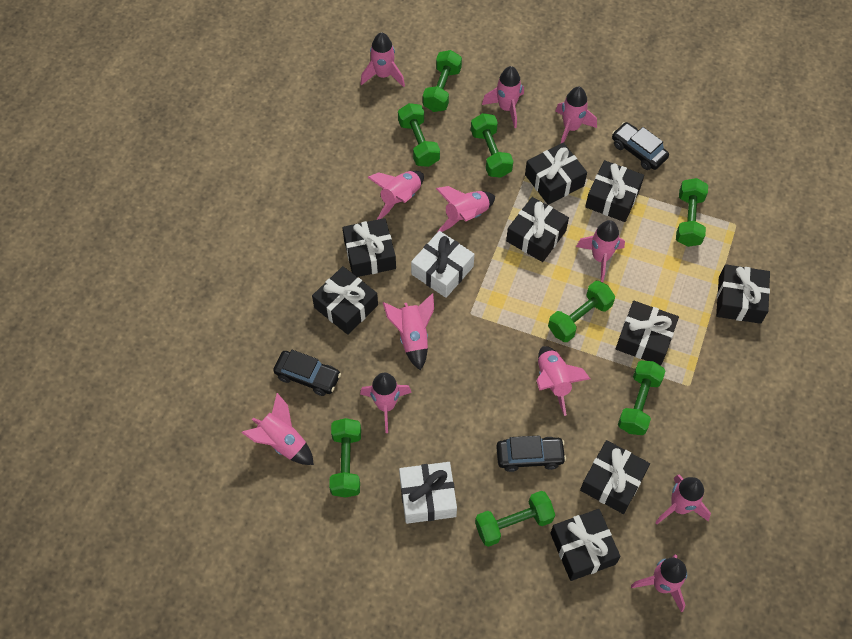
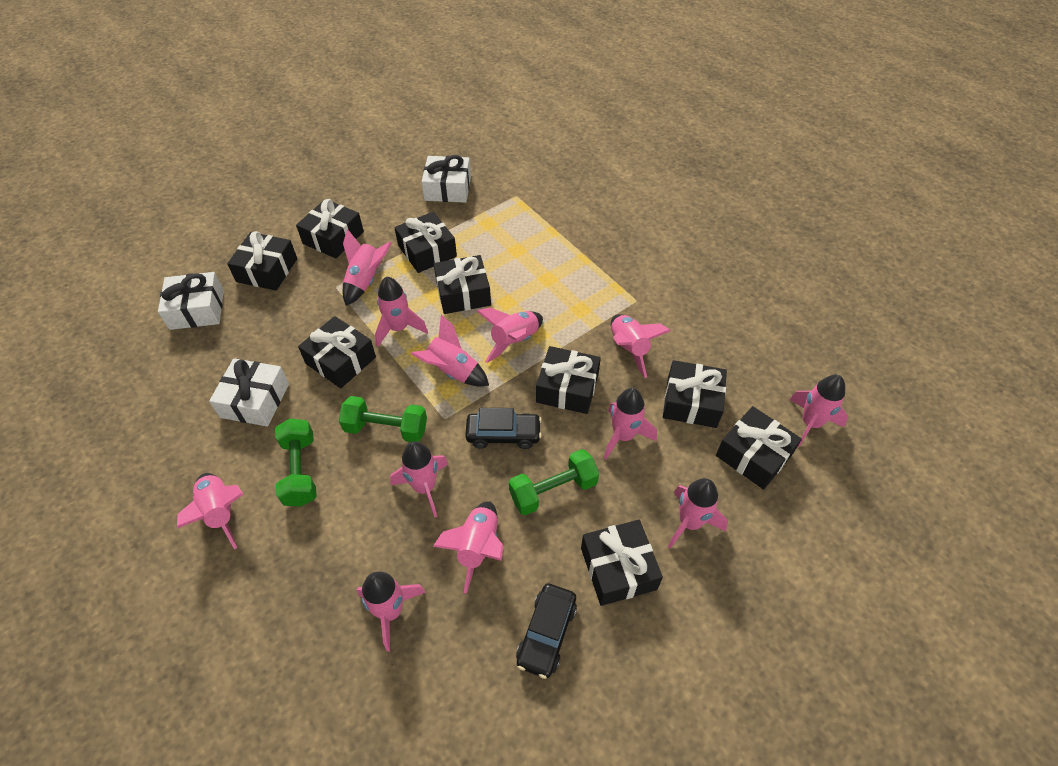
black car: [273,350,341,396] [496,435,566,472] [612,122,669,170] = 3 -> [465,408,542,449] [516,583,577,679] = 2
green dumbbell: [329,418,361,498] [398,103,440,167] [423,50,462,112] [471,113,513,178] [475,491,555,547] [548,281,615,342] [618,361,665,435] [676,178,708,247] = 8 -> [275,419,317,506] [339,396,427,442] [509,449,599,515] = 3
white gift: [399,462,457,524] [411,231,475,298] = 2 -> [158,272,224,330] [209,358,289,427] [421,155,471,203] = 3

